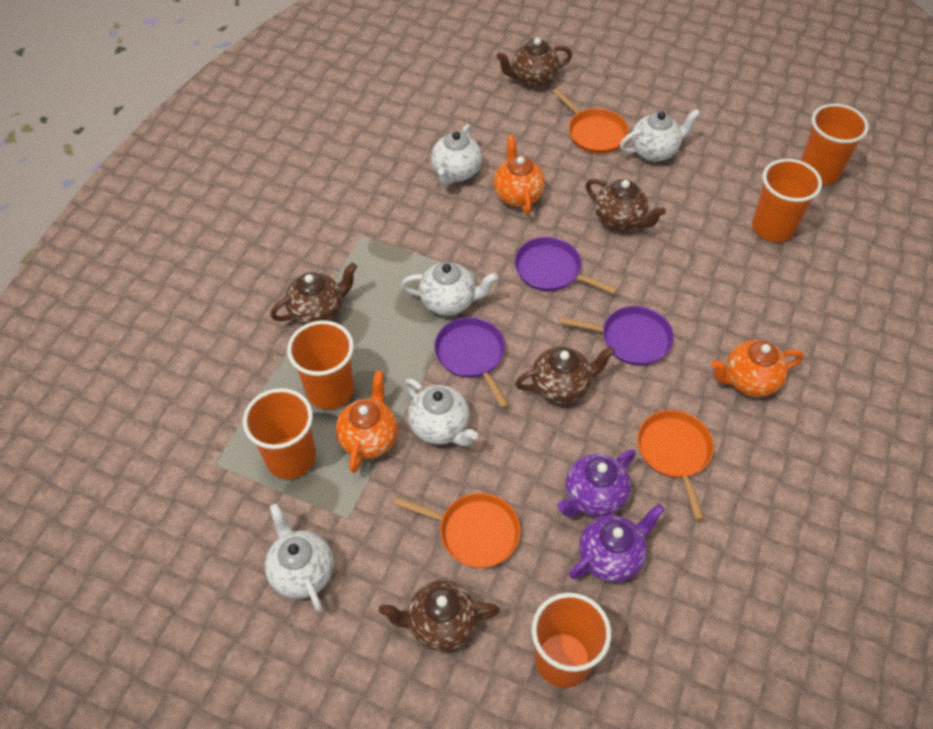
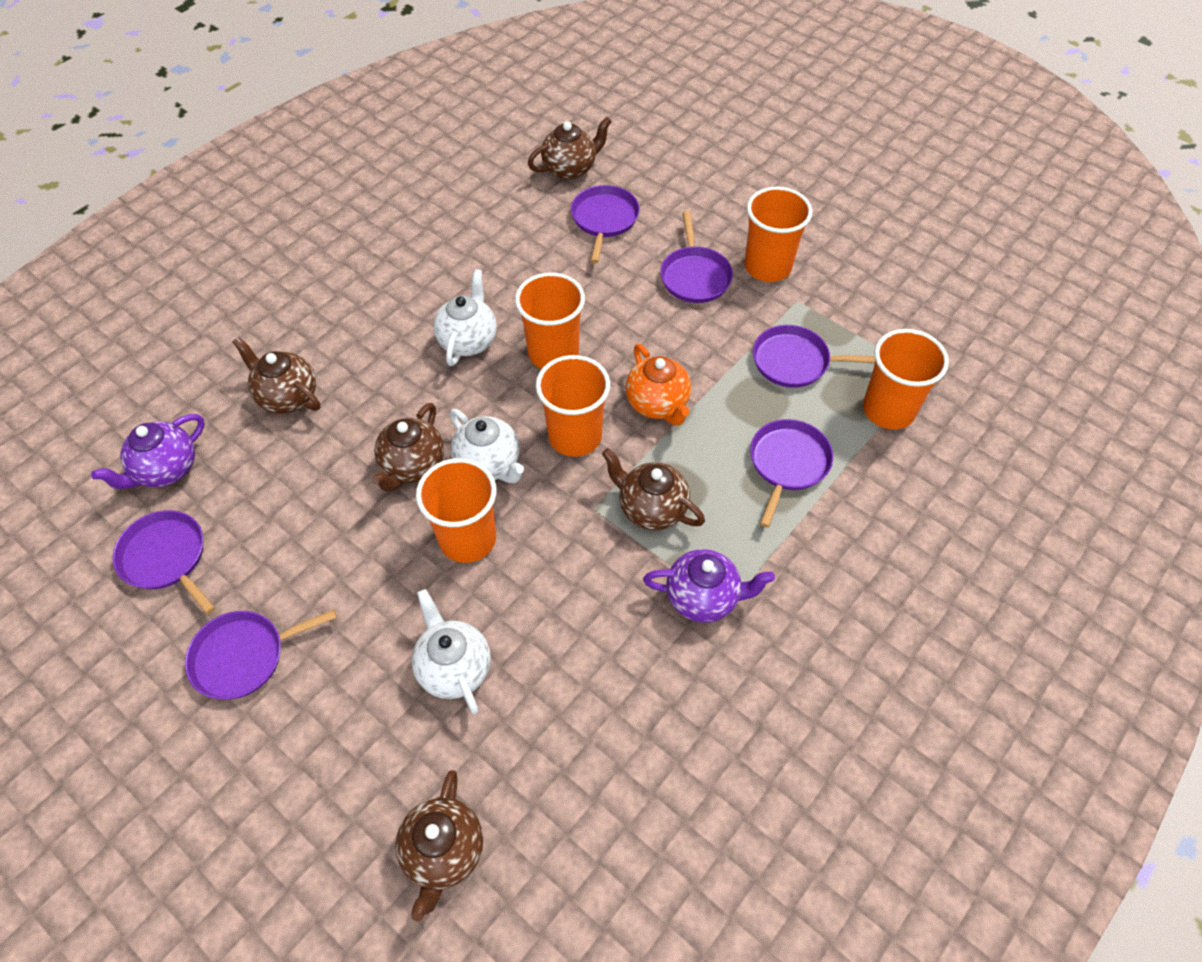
orange pan: [394,493,521,568] [553,89,629,154] [637,410,714,520] = 3 -> none = 0
orange teapot: [336,370,398,473] [493,135,545,214] [711,340,804,397] = 3 -> [625,344,691,426] = 1
purple pan: [434,317,509,408] [515,237,618,294] [559,306,674,366] = 3 -> [112,510,215,614] [185,609,337,699] [571,185,640,263] [660,211,733,303] [750,419,833,528] [753,325,875,388] = 6
white teapot: [265,503,334,612] [401,262,498,316] [405,378,478,446] [431,124,482,186] [620,109,701,162] = 5 -> [412,589,491,714] [434,269,497,366] [450,409,524,483] = 3

